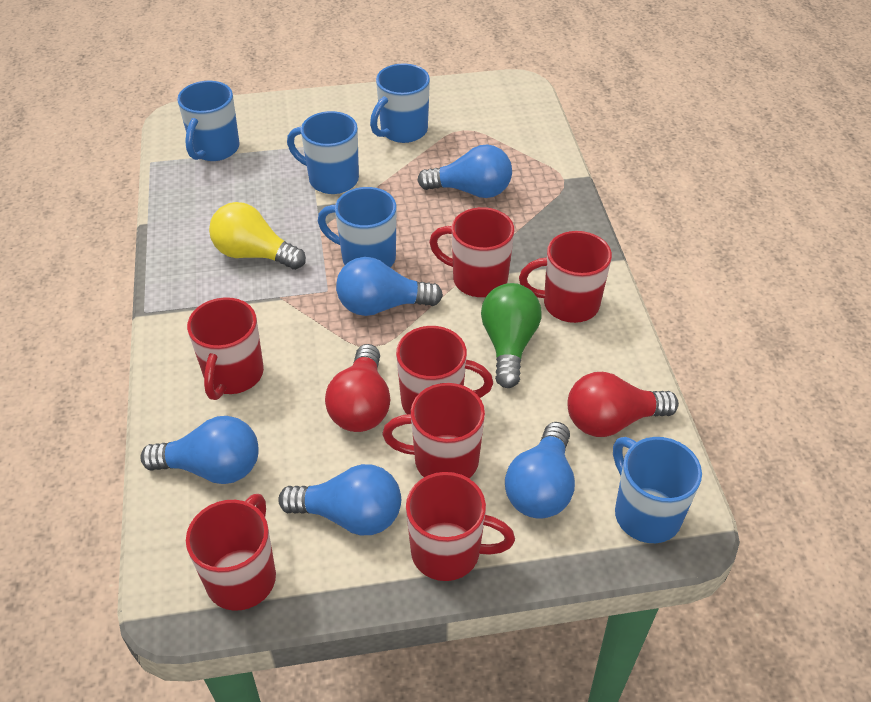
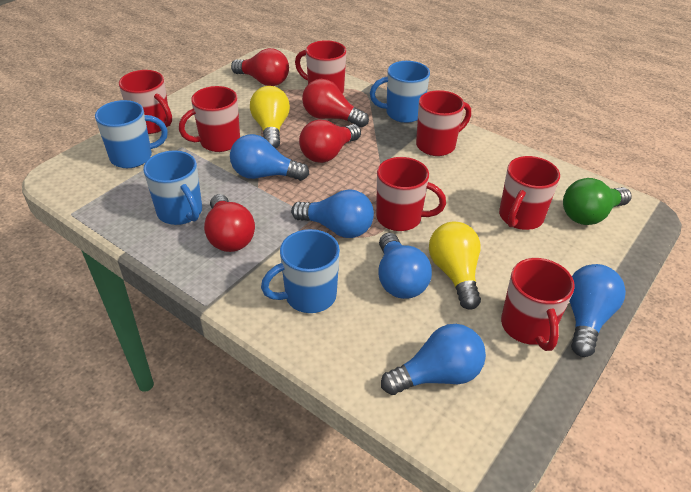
blue mug: [177,81,240,161] [287,111,359,194] [318,187,397,267] [370,63,430,143] [613,437,702,543] = 5 -> [95,100,168,168] [143,150,202,225] [261,229,340,313] [370,61,430,123] = 4
red light bulb: [325,344,391,432] [568,372,679,437] = 2 -> [204,194,255,252] [231,48,289,86] [299,119,361,163] [302,79,369,127] = 4
yellow light bulb: [209,202,306,270] = 1 -> [250,86,290,149] [429,221,481,310] = 2

